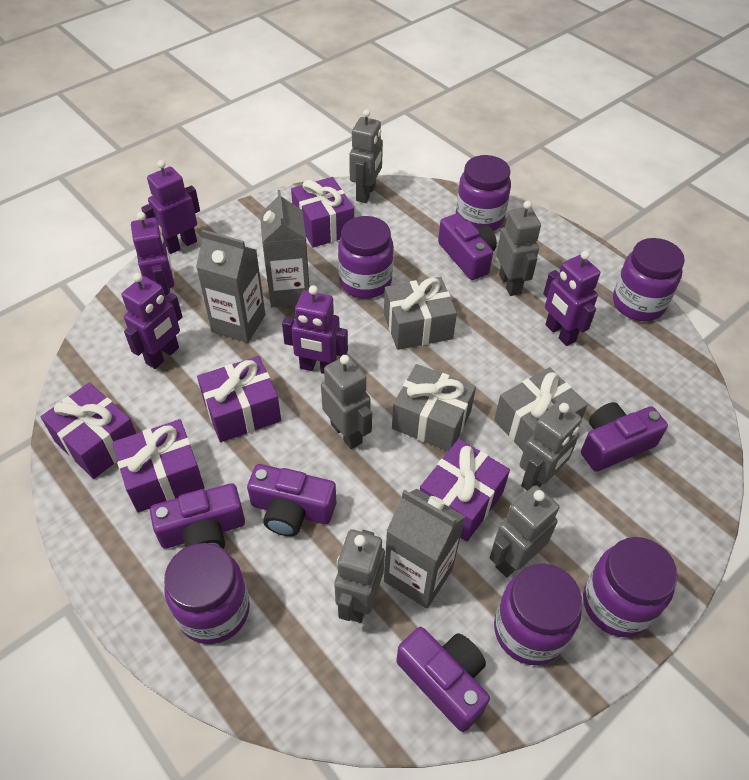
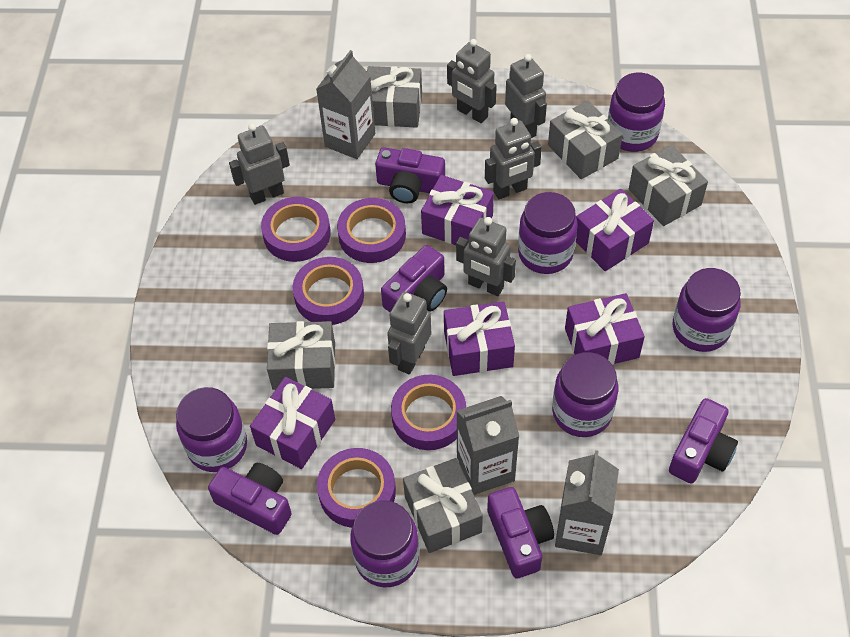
grey gift: [384,277,457,350] [392,364,476,451] [494,367,588,451] = 3 -> [267,321,335,390] [367,66,422,128] [403,458,483,553] [548,100,623,179] [629,145,708,226] = 5
purple robot: [122,273,182,369] [131,212,174,296] [141,160,200,254] [282,286,348,374] [543,251,600,346] = 5 -> none = 0
purple tape: none = 0 -> [261,197,331,262] [293,257,364,325] [317,448,396,528] [337,198,406,263] [391,375,466,450] = 5

